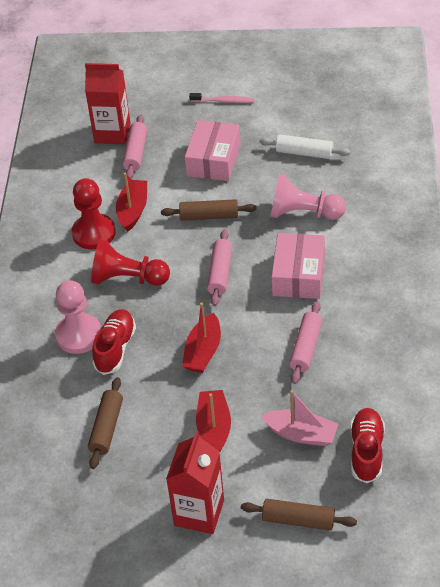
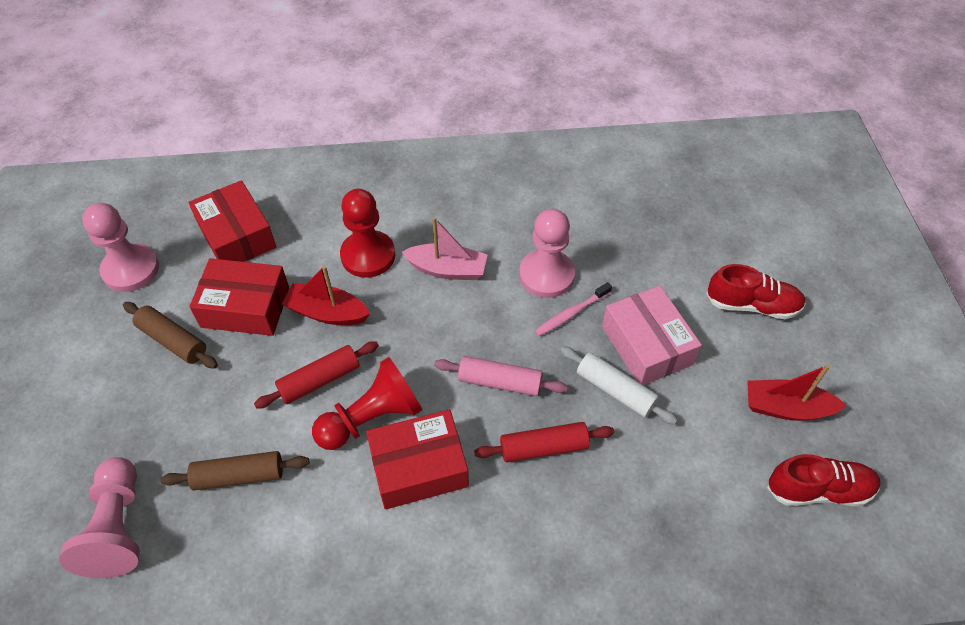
brown rolling pin: [88,377,123,469] [161,199,257,221] [241,499,357,531] = 3 -> [123,302,218,369] [161,451,310,491] = 2
pink box: [185,120,241,181] [271,233,325,299] = 2 -> [602,286,702,385] = 1
pink pawn: [55,280,101,354] [270,174,346,220] = 2 -> [59,457,140,578] [82,203,159,292] [519,209,575,298] = 3
pink rolling pin: [123,115,147,178] [207,229,232,306] [289,301,323,384] = 3 -> [434,356,568,396] = 1
red boat: [116,173,147,232] [182,303,221,373] [196,390,231,451] = 3 -> [282,266,370,325] [747,364,847,421] = 2
red box: none = 0 -> [188,180,276,262] [189,258,289,336] [366,409,469,509] = 3
red carton: [85,63,131,144] [166,432,224,534] = 2 -> none = 0
red rolling pin: none = 0 -> [254,341,379,409] [474,422,614,462] = 2

